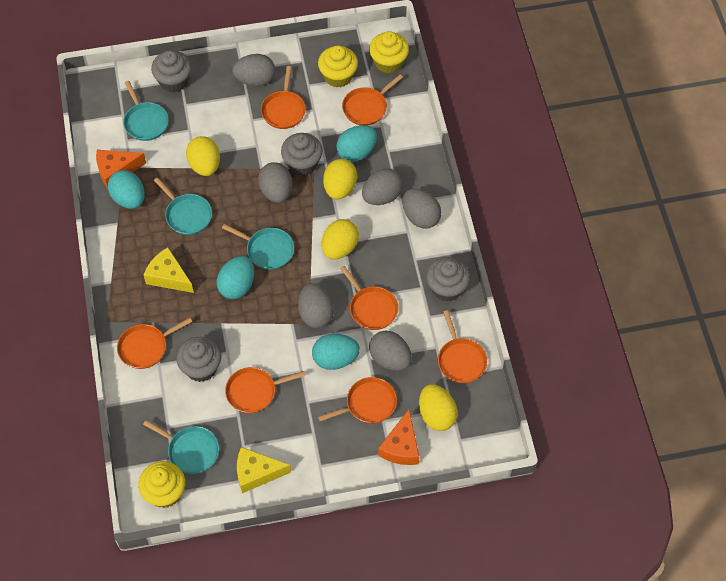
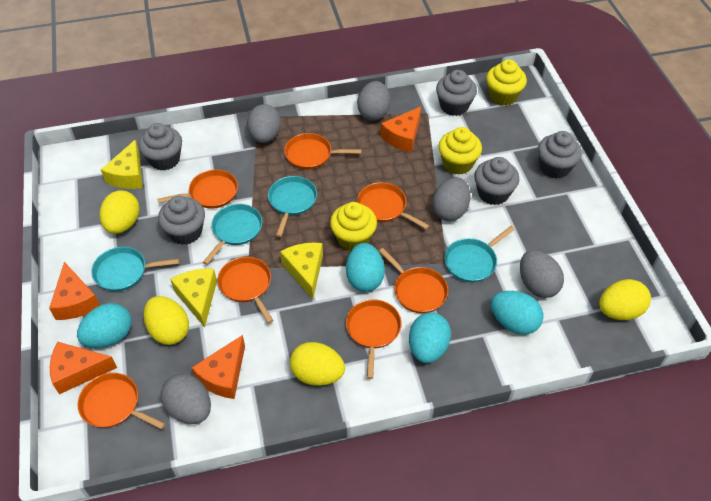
grey cupcake: [151,50,192,92] [176,337,221,382] [281,133,323,176] [426,257,470,302] = 4 -> [138,123,182,170] [158,196,205,245] [436,70,477,116] [474,157,519,205] [538,131,582,179] = 5
grey egg: [232,54,275,86] [258,162,292,203] [298,283,334,328] [362,169,403,205] [369,330,412,371] [402,189,442,229] = 6 -> [161,374,211,424] [247,104,281,143] [357,81,390,121] [432,177,470,221] [520,250,564,298] = 5
orange cheese: [96,150,146,189] [378,409,419,465] = 2 -> [49,262,100,320] [50,342,117,394] [192,335,245,399] [381,107,421,152] = 4
yellow cheese: [144,247,194,293] [237,447,291,493] = 2 -> [101,140,143,189] [170,269,217,327] [280,243,323,299] = 3

